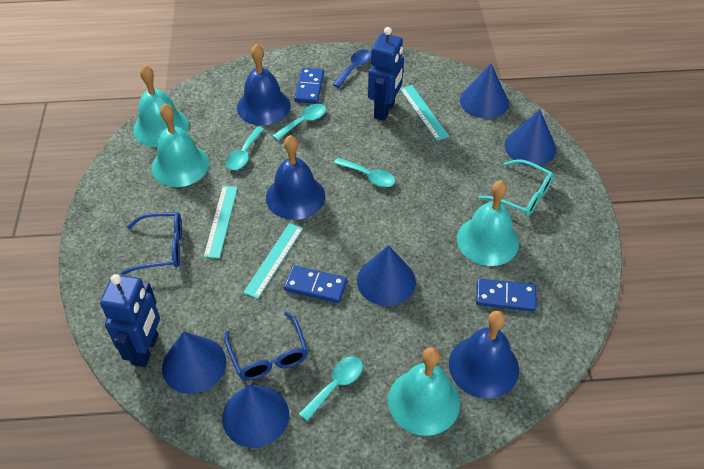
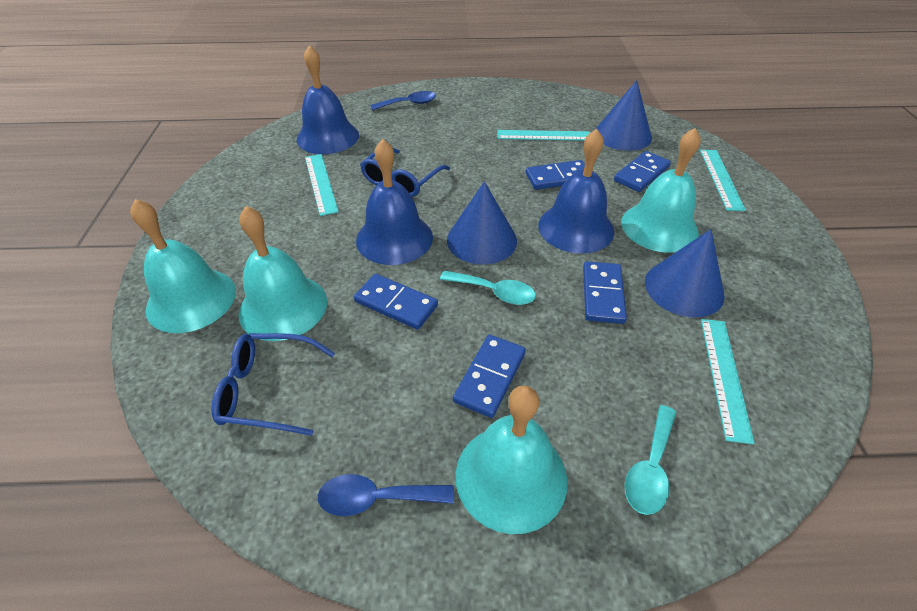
blue cone: [162,331,226,394] [222,385,289,448] [357,245,416,306] [460,64,509,119] [504,109,556,166] = 5 -> [447,181,517,265] [595,80,652,151] [645,229,725,317] = 3
blue domino: [284,265,347,303] [294,68,324,104] [476,279,537,312] = 3 -> [354,274,438,330] [453,335,526,418] [526,160,585,190] [583,261,627,324] [614,151,671,192] = 5
blue robot: [100,274,160,367] [368,27,404,121] = 2 -> none = 0
blue spoon: [332,49,371,88] = 1 -> [318,474,454,516] [370,91,436,111] = 2
turquoise glasses: [478,159,554,217] = 1 -> none = 0
turquoise ruler: [204,186,238,258] [243,223,303,299] [400,85,449,141] = 3 -> [305,154,339,216] [497,130,590,141] [700,150,746,211] [701,319,755,444] = 4
turquoise spoon: [226,127,265,170] [272,104,326,141] [299,356,363,421] [334,158,395,187] = 4 -> [440,270,536,305] [624,405,676,515] = 2

